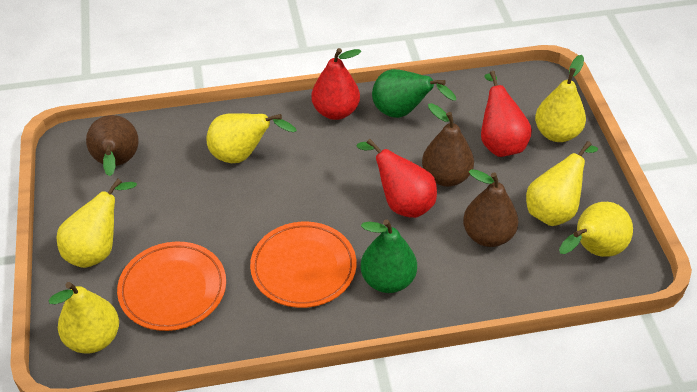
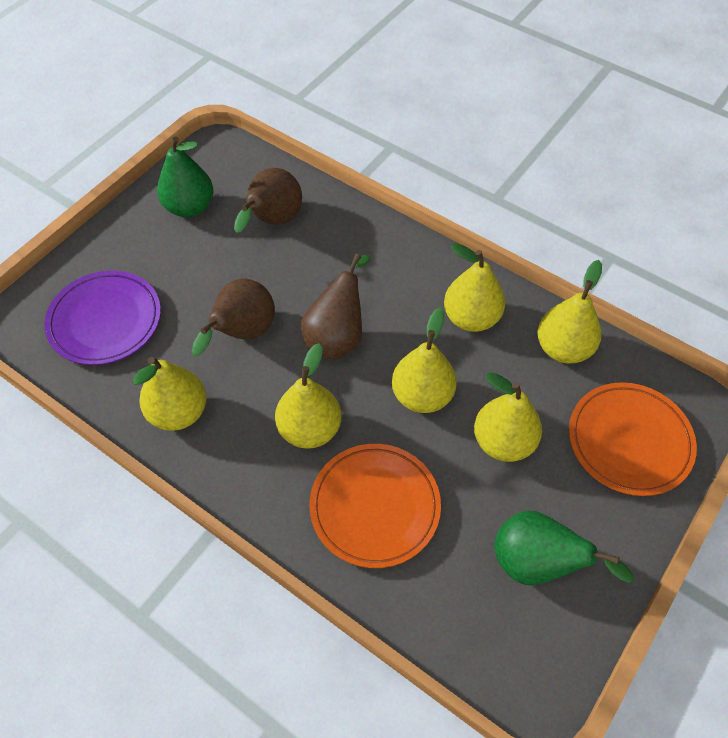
purple plate: none = 0 -> [44,271,161,365] = 1
red pear: [311,48,362,120] [357,139,437,218] [481,71,532,157] = 3 -> none = 0

